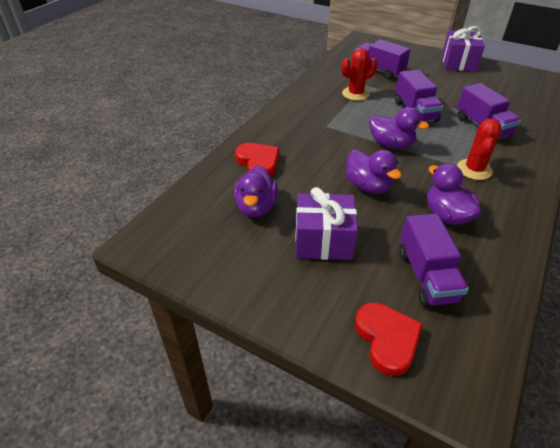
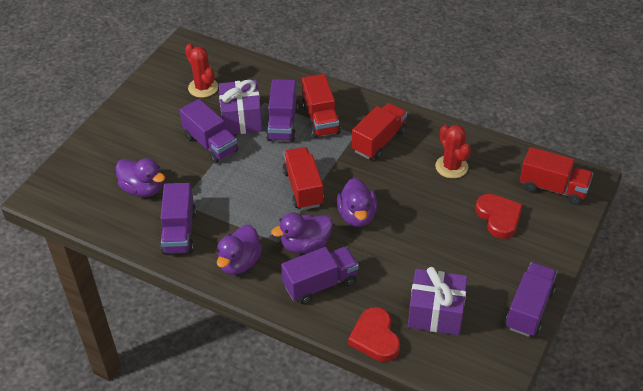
purple truck: [355,39,411,79] [395,70,444,122] [399,213,469,307] [457,83,521,139] = 4 -> [160,183,196,254] [180,99,238,163] [266,79,299,142] [281,247,359,304] [506,262,557,337] = 5
red truck: none = 0 -> [283,147,324,210] [302,74,341,138] [352,103,407,160] [520,147,593,205] = 4

